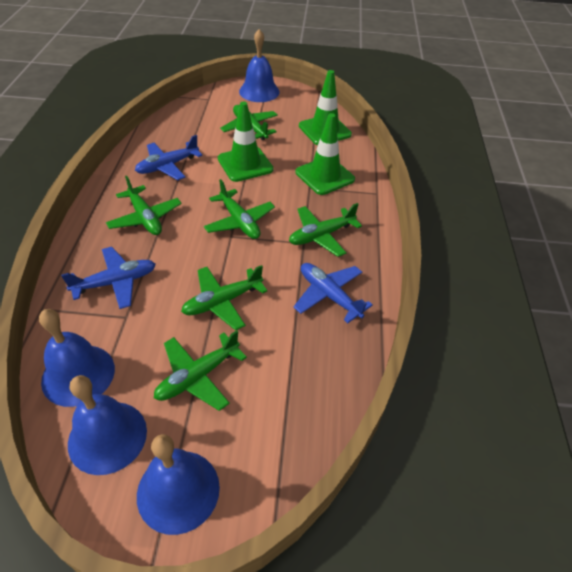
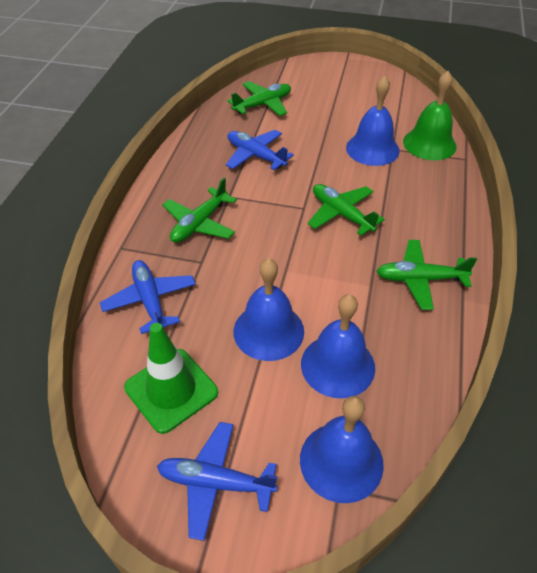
green bell: none = 0 -> [403,71,457,160] = 1
green plane: [106,176,182,235] [154,330,247,411] [181,265,268,330] [204,179,275,239] [220,105,278,140] [289,203,362,257] = 6 -> [162,178,237,243] [228,81,291,116] [308,184,385,236] [376,240,477,310] = 4
green traffic cone: [218,102,274,182] [295,113,355,195] [299,70,352,145] = 3 -> [124,323,218,434] = 1

